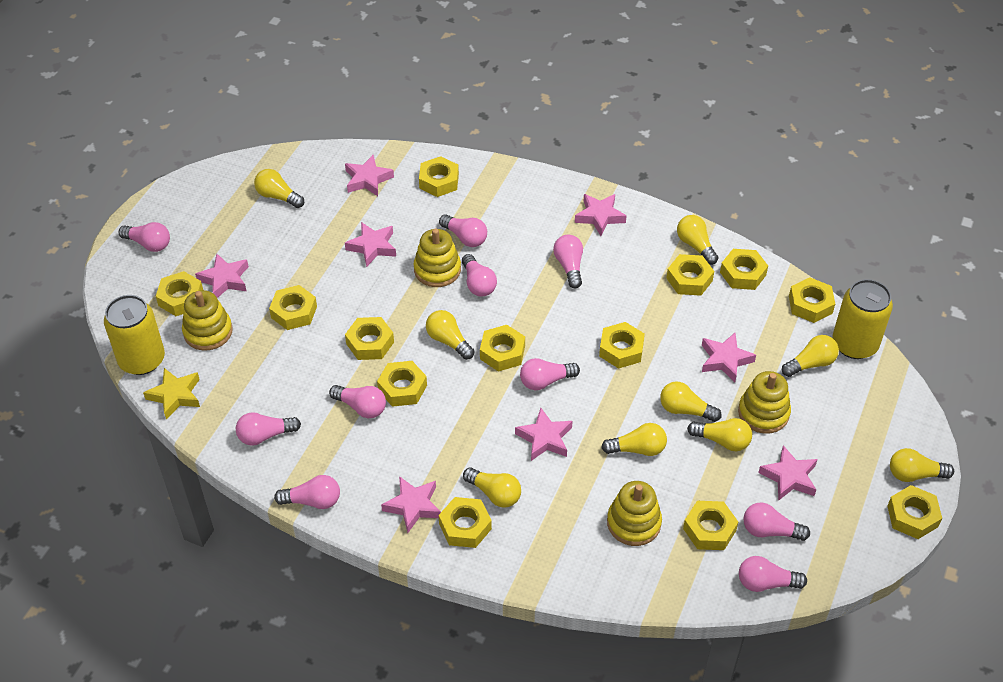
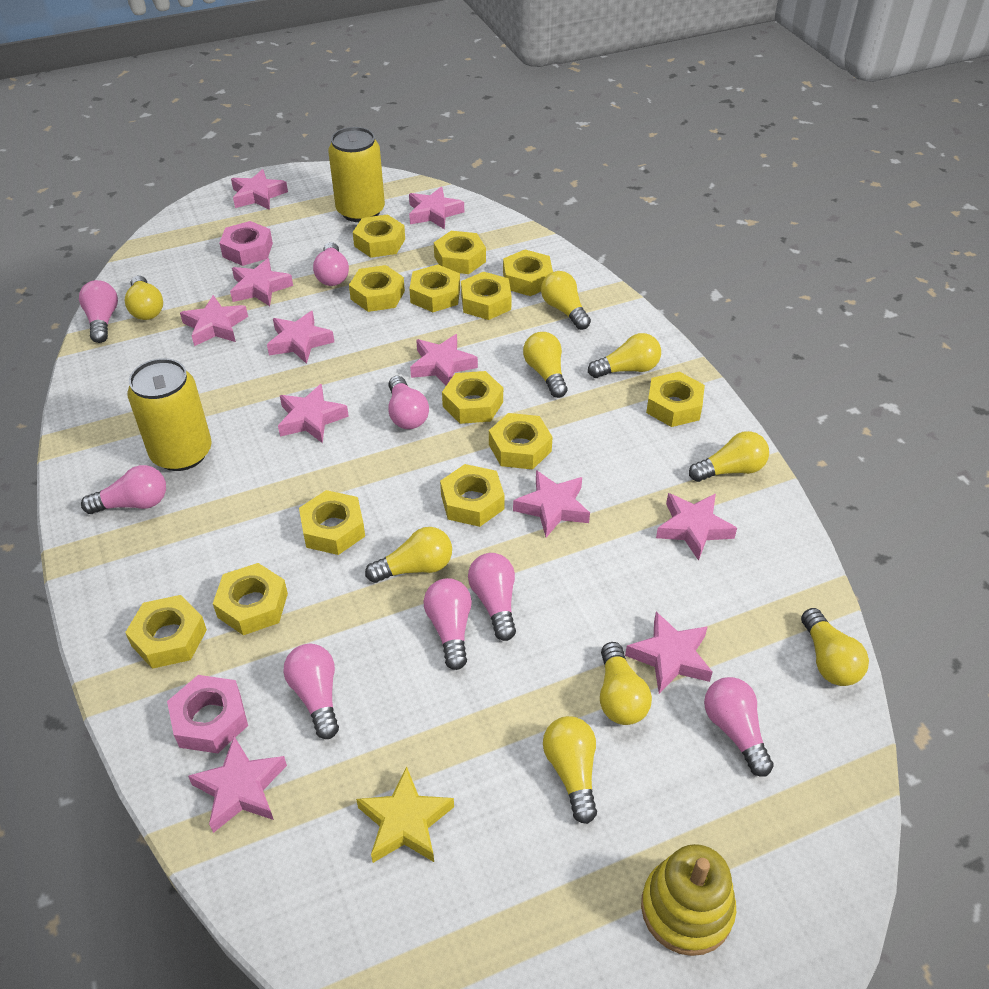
pink light bulb: [119,222,170,252] [236,412,301,446] [274,475,340,509] [329,385,386,418] [439,214,487,247] [462,254,497,296] [520,358,580,390] [553,234,583,288] [739,556,807,592] [744,503,810,541] = 10 -> [79,280,118,343] [81,465,166,514] [283,644,339,739] [313,242,349,286] [388,376,429,429] [423,578,472,670] [468,553,516,641] [704,677,774,777] = 8
pink nut: none = 0 -> [167,675,248,753] [219,221,273,266] = 2
pink star: [195,254,249,298] [345,155,394,196] [345,222,396,267] [381,476,441,533] [515,408,573,461] [575,194,626,236] [702,333,756,382] [758,445,818,501] = 8 -> [180,295,248,346] [188,736,287,833] [230,258,293,306] [231,169,288,210] [267,311,334,364] [278,384,349,443] [409,187,464,229] [410,334,478,385] [513,470,590,538] [625,612,712,694] [656,493,737,561] = 11
yellow stacking toy: [182,290,233,351] [414,229,461,287] [607,481,662,546] [738,371,791,434] = 4 -> [641,844,736,956] = 1

